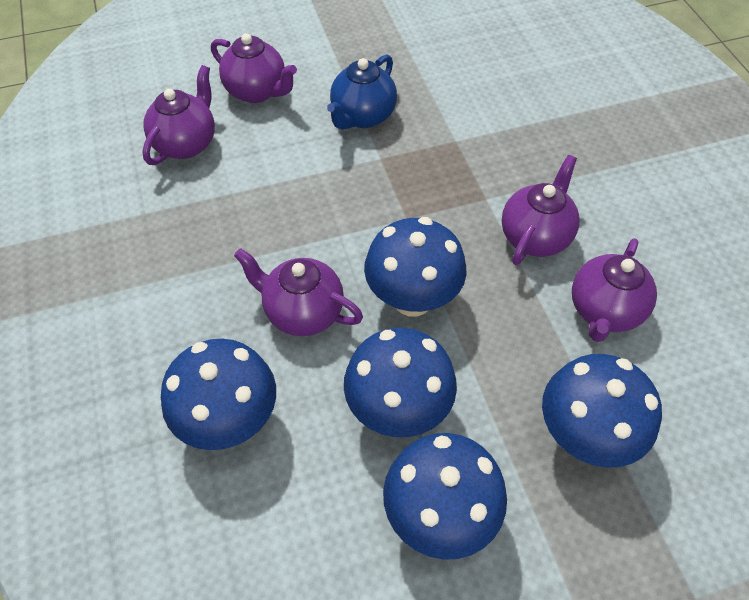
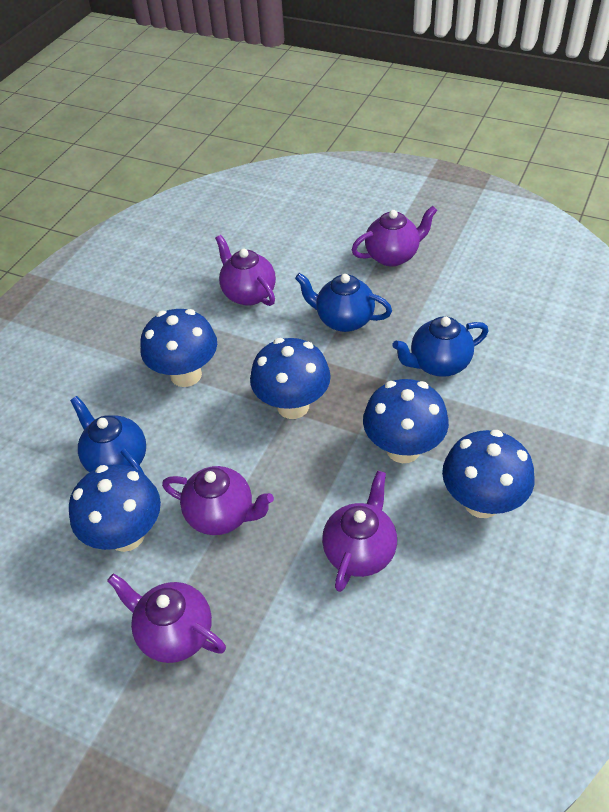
blue teapot: [327,54,397,130] = 1 -> [70,396,146,473] [295,273,392,332] [393,316,488,377] = 3

